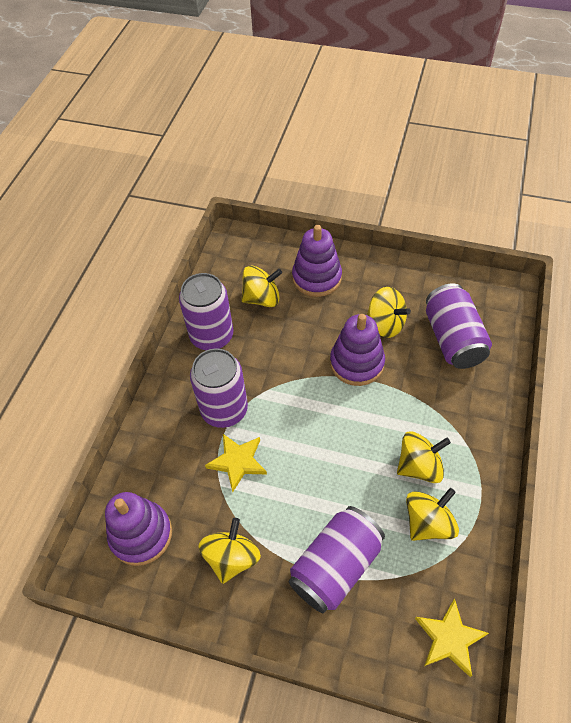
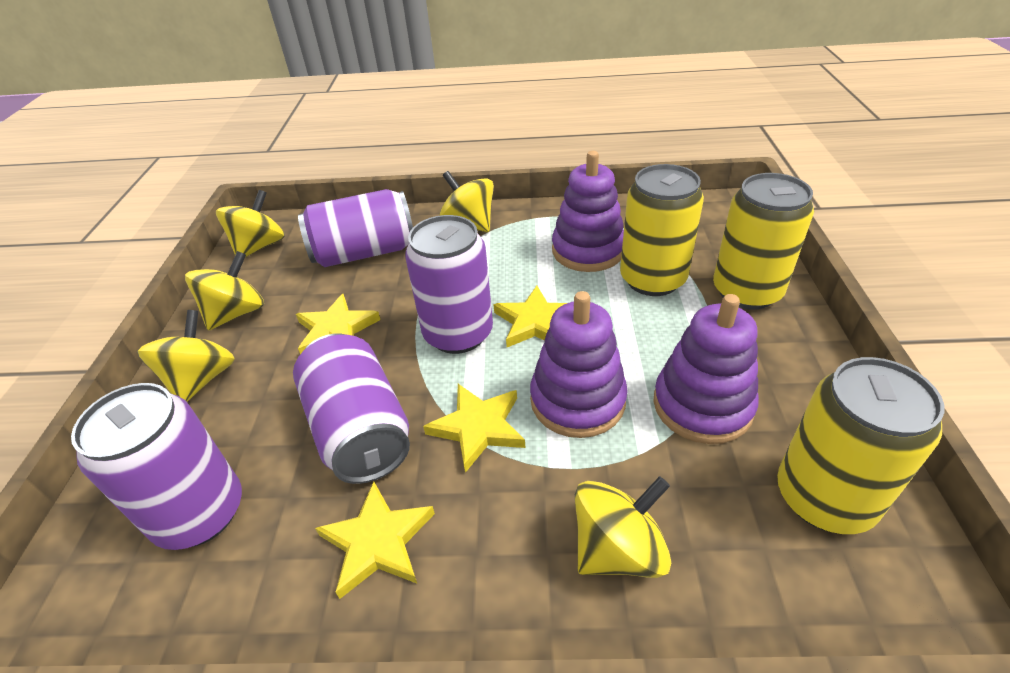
yellow can: none = 0 -> [620,164,704,296] [713,173,814,310] [777,357,944,534] = 3
yellow star: [205,434,267,492] [415,598,489,677] = 2 -> [296,294,380,354] [315,481,435,599] [423,384,525,473] [493,286,567,347] = 4

